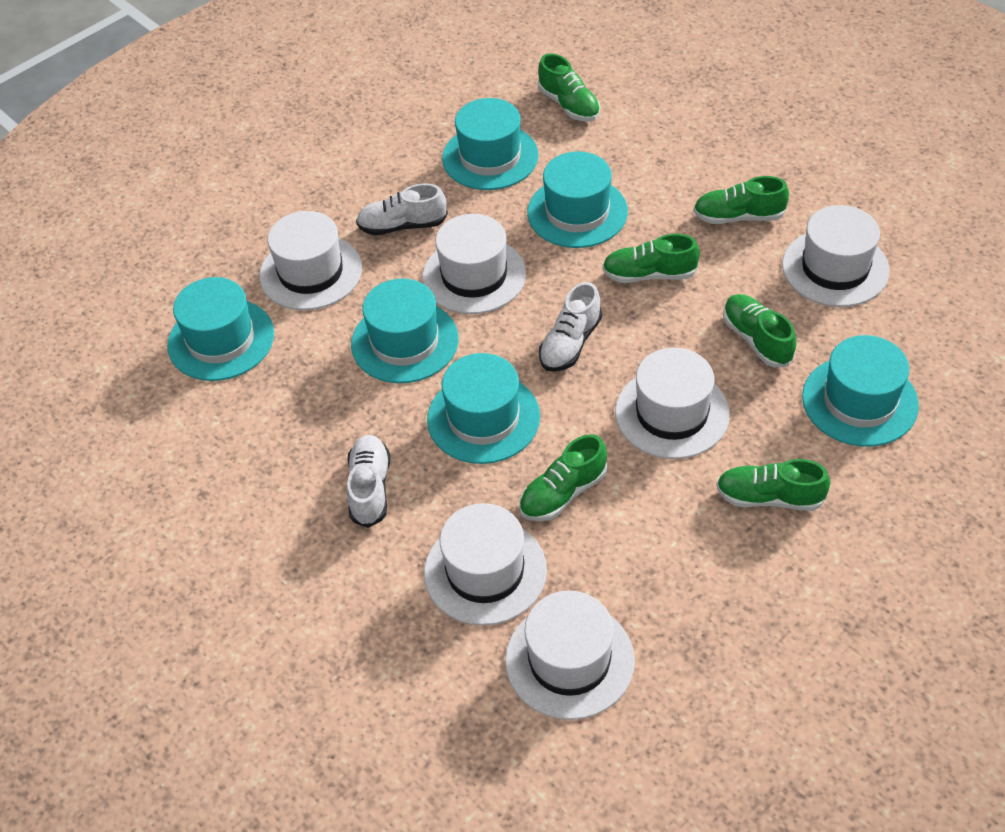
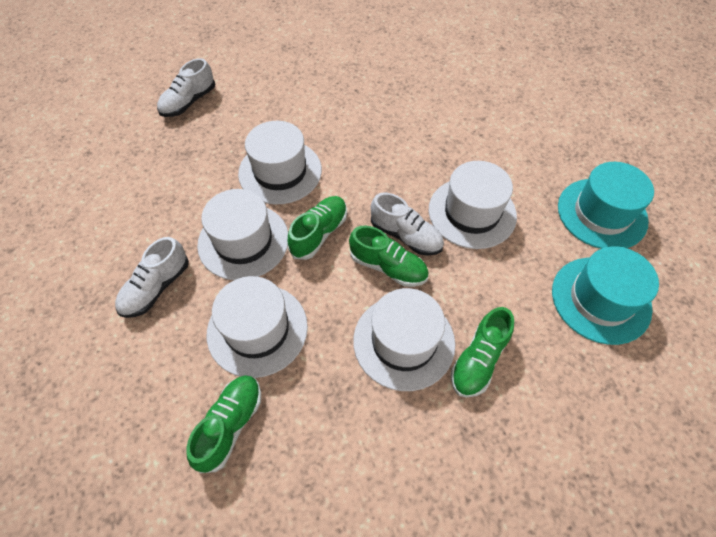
green shoe: [519,434,608,521] [538,53,600,122] [602,234,700,283] [693,176,789,224] [716,459,830,511] [723,294,796,367] = 6 -> [187,375,261,473] [288,196,347,260] [349,226,429,287] [451,307,514,398] = 4
turquoise hat: [167,277,274,381] [351,278,459,383] [427,353,540,464] [442,98,539,190] [527,151,628,248] [802,335,919,447] = 6 -> [552,246,659,345] [558,162,654,249] = 2
white hat: [259,211,362,310] [422,214,526,314] [424,503,547,626] [505,591,635,720] [615,348,730,459] [782,205,890,307] = 6 -> [197,189,288,280] [207,276,308,378] [238,121,322,204] [353,288,455,391] [429,161,517,249] = 5

